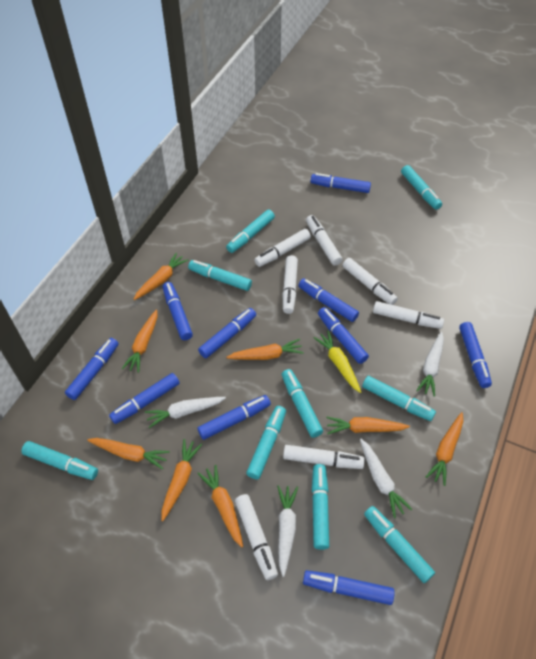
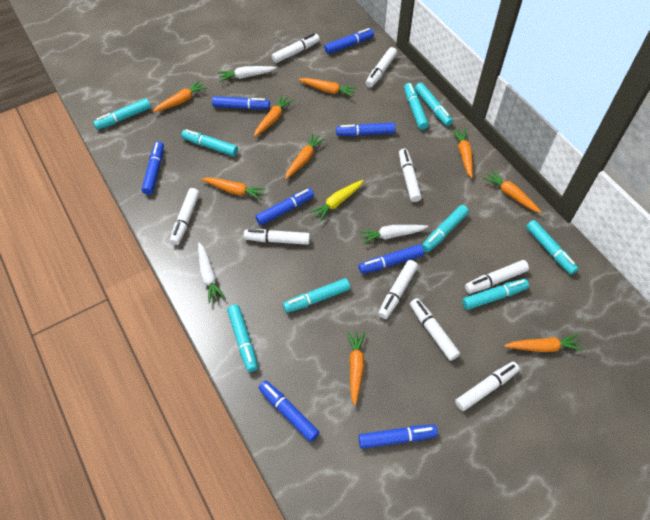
blue marker: [65,338,119,400] [109,373,180,424] [163,282,193,340] [197,395,271,440] [198,308,256,358] [298,278,359,322] [303,570,395,605] [311,173,371,193] [318,307,369,364] [459,322,492,388] = 10 -> [142,142,164,195] [212,96,270,110] [255,188,314,225] [259,380,319,442] [324,28,374,54] [336,123,396,136] [358,424,438,449] [359,244,424,274] = 8
orange carrot: [87,438,169,470] [122,310,158,373] [133,252,188,300] [161,439,202,521] [197,465,243,547] [226,339,304,360] [326,417,410,434] [426,412,463,486] = 8 -> [153,80,207,112] [201,177,266,201] [254,95,293,137] [285,133,325,179] [298,78,357,97] [347,331,365,406] [452,128,473,178] [483,170,541,213] [504,334,583,352] = 9
white carrot: [145,397,226,428] [277,485,298,577] [360,439,413,518] [416,332,444,397] = 4 -> [198,242,225,304] [218,66,277,82] [359,225,428,244] = 3
white marker: [235,494,278,580] [254,229,311,267] [282,255,298,314] [283,445,365,469] [306,215,342,266] [342,258,398,305] [373,301,444,329] = 7 -> [170,188,200,245] [244,229,310,245] [272,33,320,63] [366,47,397,87] [378,260,418,319] [399,149,422,202] [410,298,460,361] [455,362,520,411] [465,260,529,294] = 9

